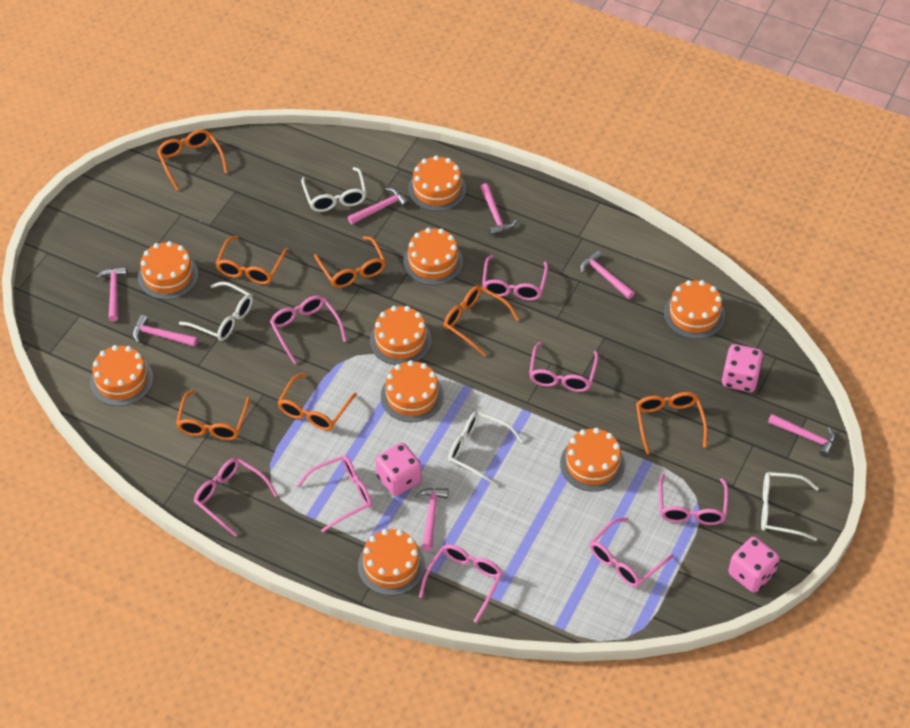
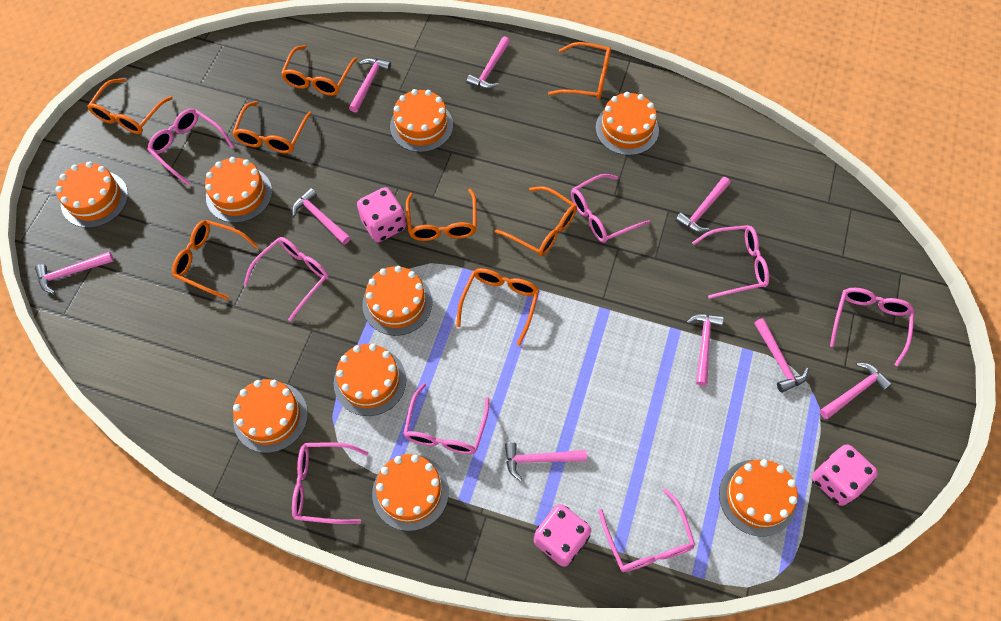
orange glasses: [157,129,228,190] [176,390,250,440] [215,236,288,284] [278,373,357,431] [314,236,386,288] [444,286,519,356] [636,392,708,454] = 7 -> [87,78,173,134] [172,220,259,300] [232,101,312,154] [281,45,357,96] [406,189,477,241] [456,268,539,346] [495,186,577,256] [548,42,611,100] = 8
pink hammer: [96,266,127,321] [133,315,198,347] [348,188,410,224] [415,488,449,551] [480,183,517,236] [580,250,635,299] [768,414,835,457] = 7 -> [35,252,114,294] [292,188,351,245] [349,58,391,113] [466,37,510,89] [505,442,587,481] [675,177,731,232] [686,314,724,386] [754,318,809,393] [820,363,892,419] = 9
white glasses: [179,282,253,341] [301,167,367,212] [448,411,523,486] [761,472,819,541] = 4 -> none = 0

